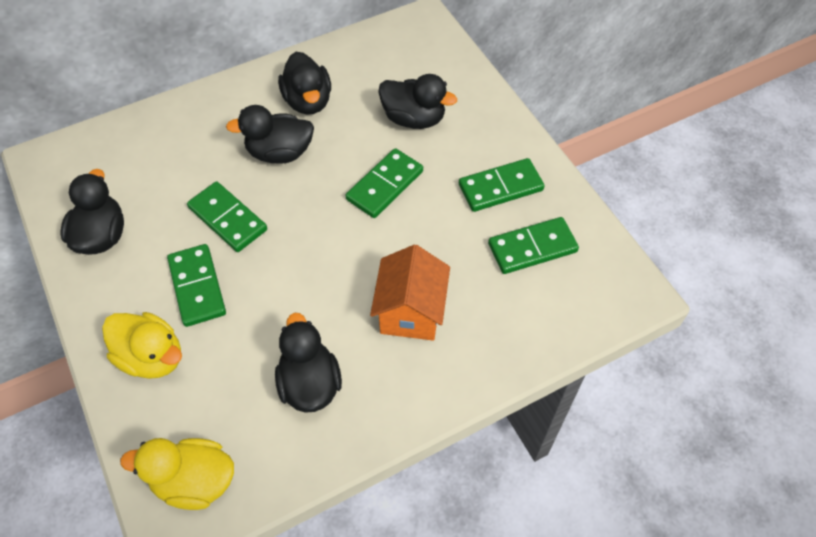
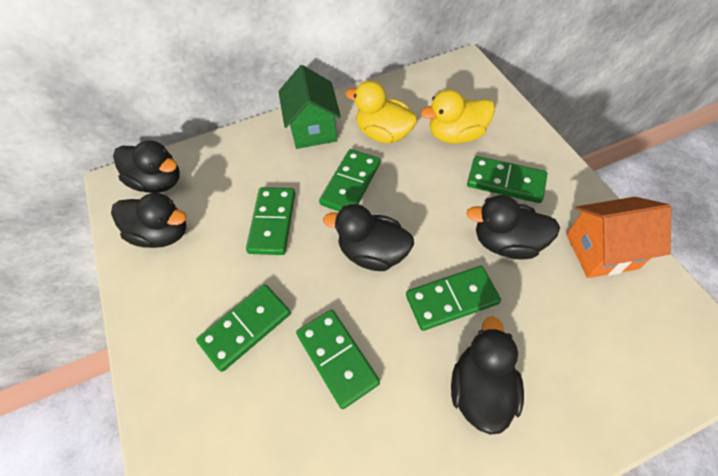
green domino: [167,244,226,327] [187,181,267,252] [345,148,423,218] [459,158,544,212] [488,217,579,274] = 5 -> [196,284,291,372] [246,187,295,255] [296,309,380,409] [319,149,380,211] [406,266,501,331] [467,156,548,203] = 6
green house: none = 0 -> [278,65,341,149] = 1

